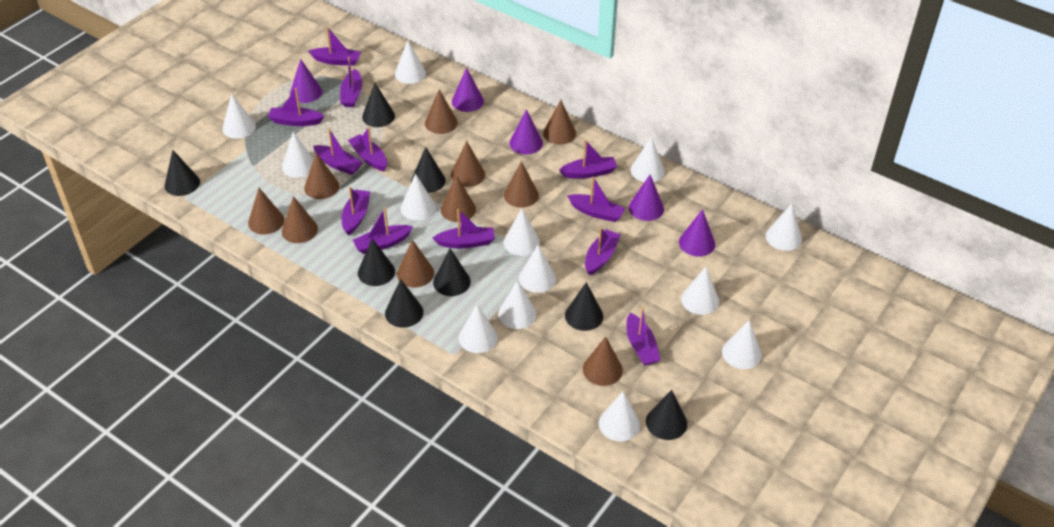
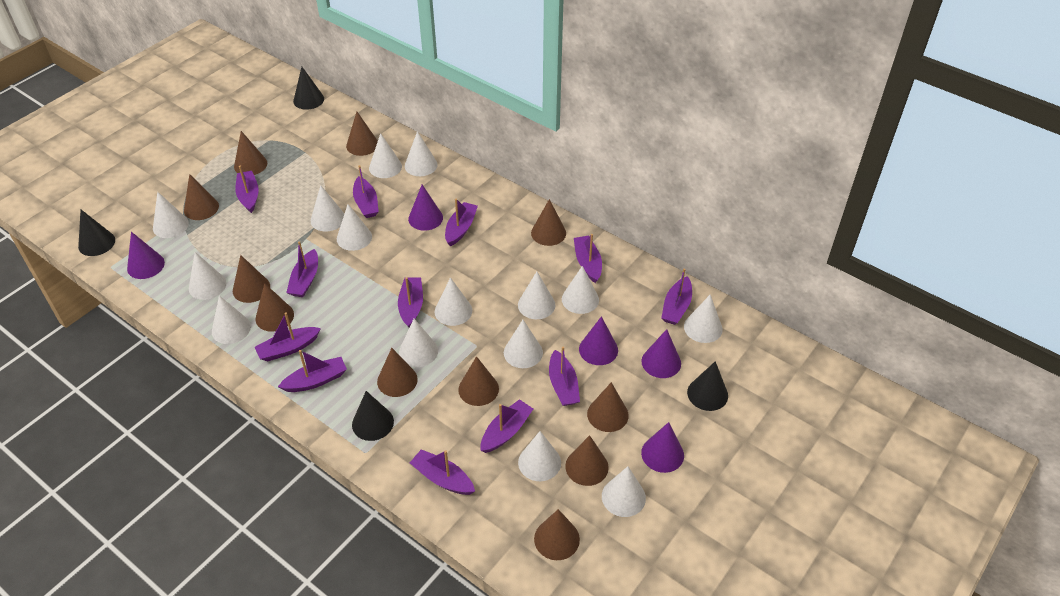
black cone: [165,150,200,196] [358,238,395,286] [362,83,395,127] [385,279,424,328] [411,147,446,193] [433,249,471,296] [565,282,603,331] [646,390,687,440] = 8 -> [78,210,115,256] [293,67,324,110] [352,391,394,441] [687,361,728,411] = 4
brown cone: [248,188,284,234] [282,196,318,243] [304,153,339,199] [397,239,434,288] [425,89,458,134] [441,175,476,222] [451,141,485,187] [504,161,539,208] [543,100,576,145] [583,336,623,386] = 10 -> [184,174,219,220] [233,255,270,303] [234,131,267,175] [255,283,294,332] [346,112,378,156] [377,348,418,397] [458,356,499,406] [531,199,566,246] [534,509,580,560] [565,435,609,486] [587,382,629,432] = 11
white cone: [222,94,256,139] [282,132,314,178] [395,40,426,84] [401,174,436,220] [459,304,498,353] [498,280,537,329] [504,209,540,256] [519,245,556,293] [599,392,640,442] [631,137,665,182] [681,267,719,315] [722,320,762,369] [766,204,802,251] = 13 -> [153,192,189,238] [189,252,226,300] [212,295,251,344] [311,185,344,232] [337,204,372,251] [369,133,402,178] [399,319,438,367] [405,131,438,176] [435,277,472,326] [504,320,543,368] [518,272,555,319] [518,431,561,481] [562,266,599,314] [602,466,646,517] [684,295,723,343] = 15

